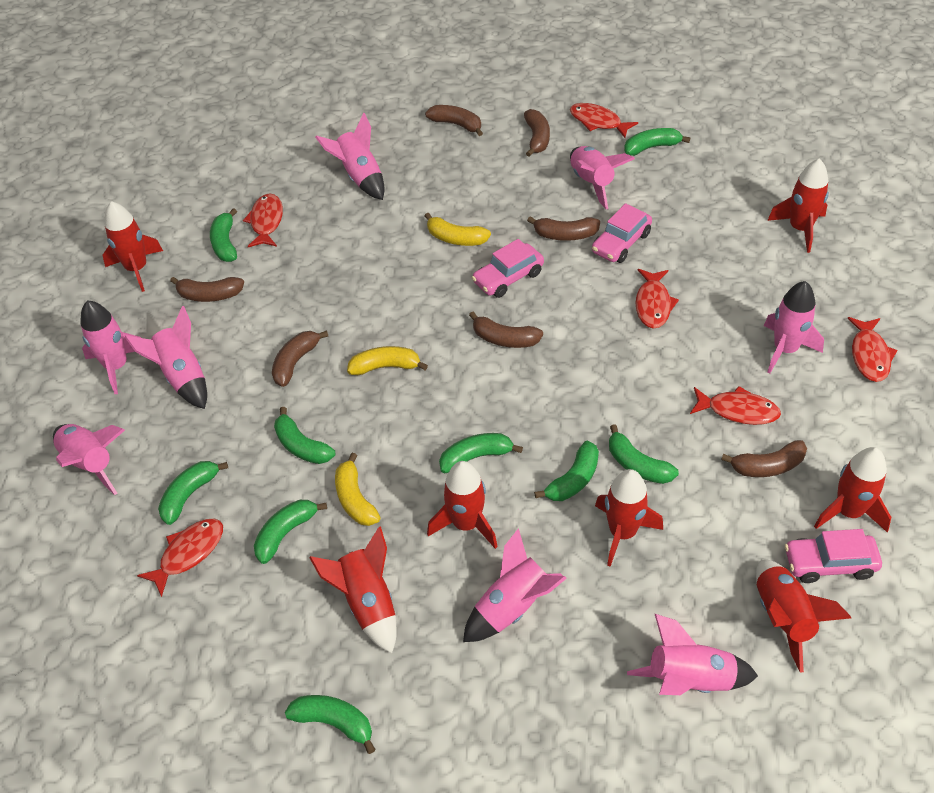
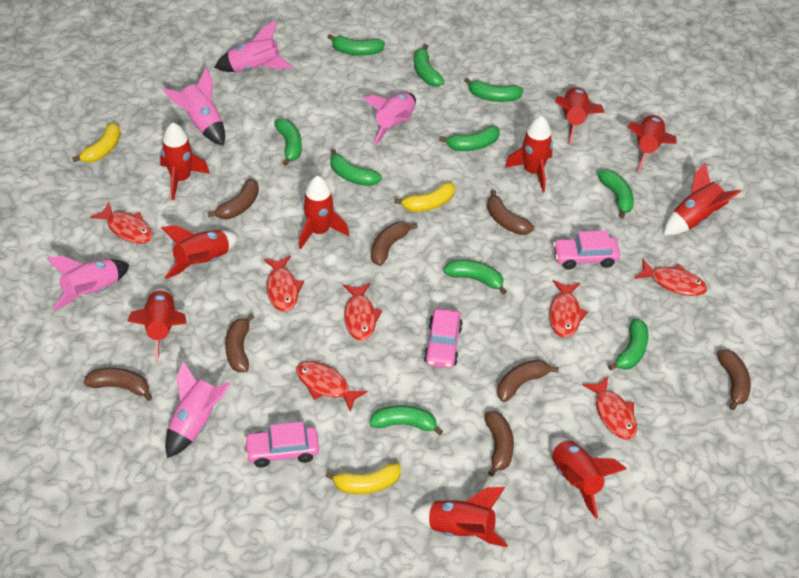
brown banana: [170,277,244,302] [272,330,328,387] [425,105,483,136] [469,312,543,348] [524,109,550,157] [527,216,600,241] [721,440,807,477] = 7 -> [83,368,153,401] [208,178,259,219] [225,314,254,372] [371,222,418,266] [484,411,514,477] [487,190,534,235] [497,360,559,402] [717,349,751,410] = 8
green banana: [158,461,228,525] [210,208,237,262] [254,500,327,564] [274,407,335,464] [285,695,376,754] [439,433,523,473] [534,441,599,501] [609,424,679,484] [624,128,690,156] = 9 -> [274,118,302,166] [328,34,385,56] [330,149,382,186] [369,405,443,435] [414,44,445,87] [440,126,500,151] [443,260,507,295] [464,78,524,102] [597,169,634,219] [608,318,649,370] = 10
pink rocket: [53,424,125,495] [80,300,141,394] [125,306,207,409] [315,113,385,200] [463,528,567,642] [570,146,635,209] [627,613,758,695] [764,281,824,374] = 8 -> [46,256,130,311] [163,67,225,146] [165,361,231,458] [214,21,292,72] [363,92,416,146] = 5
red fish: [137,519,223,597] [243,193,283,247] [570,103,638,138] [635,269,679,329] [690,386,781,425] [847,317,897,382] = 6 -> [90,202,152,244] [264,256,304,312] [296,361,368,412] [343,283,382,341] [549,280,588,338] [583,376,637,440] [635,259,707,296] = 7
red rocket: [102,201,163,292] [309,527,397,654] [427,461,498,549] [595,469,663,567] [756,560,851,673] [767,159,829,253] [814,447,891,532] = 7 -> [127,288,187,363] [160,123,210,200] [161,225,239,279] [299,176,349,249] [412,487,508,547] [505,116,553,192] [550,437,627,518] [555,87,605,145] [627,115,677,172] [664,163,741,235] = 10

